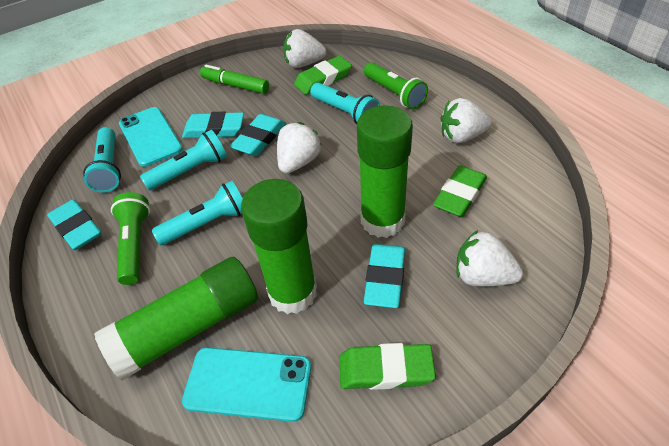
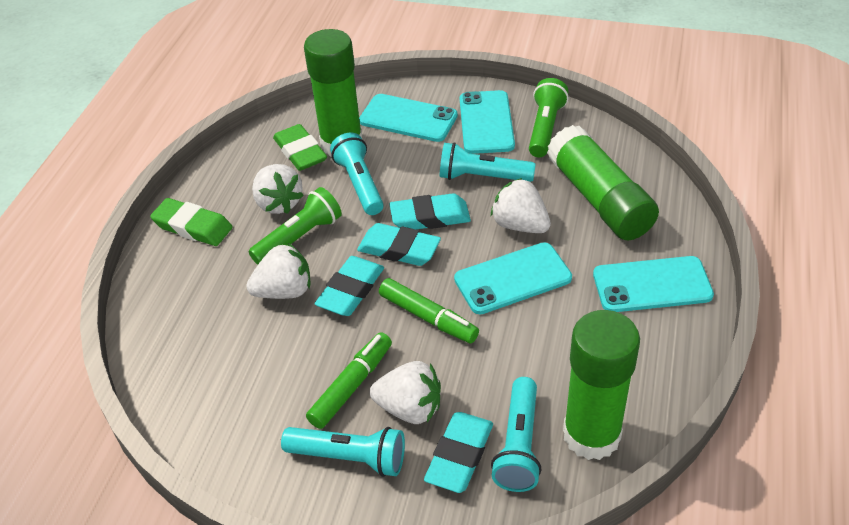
green eraser: [294,56,352,95] [340,343,436,390] [433,165,487,217] = 3 -> [150,198,232,246] [273,124,327,171] = 2
green marker: [200,65,269,94] = 1 -> [306,332,392,429] [379,278,479,343] = 2
turquoise phone: [119,107,183,167] [182,347,311,422] = 2 -> [359,94,458,142] [454,242,572,314] [460,90,515,154] [593,256,714,312] = 4

